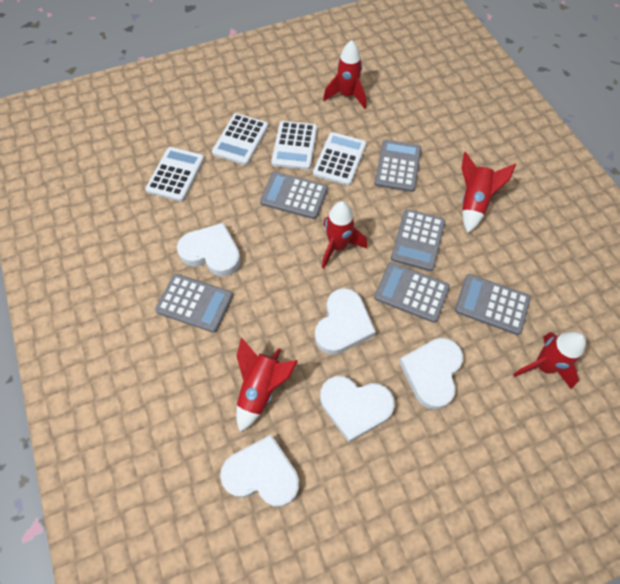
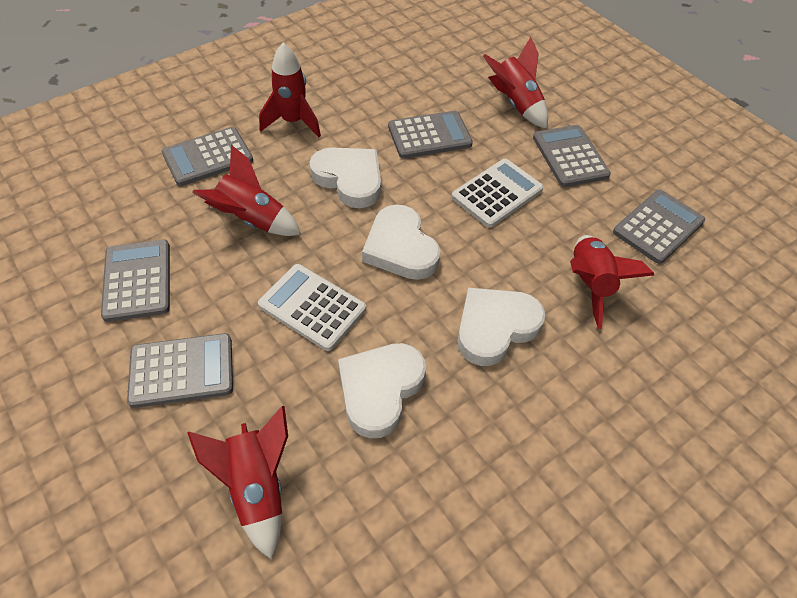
white calculator: [145,147,204,201] [212,113,268,165] [271,121,317,170] [313,132,366,186] = 4 -> [258,264,366,351] [451,159,544,228] = 2
white heart: [177,222,241,277] [220,435,299,507] [315,288,376,355] [320,376,395,442] [399,338,463,410] = 5 -> [309,147,381,208] [338,343,426,438] [362,204,440,280] [457,288,545,366] = 4

